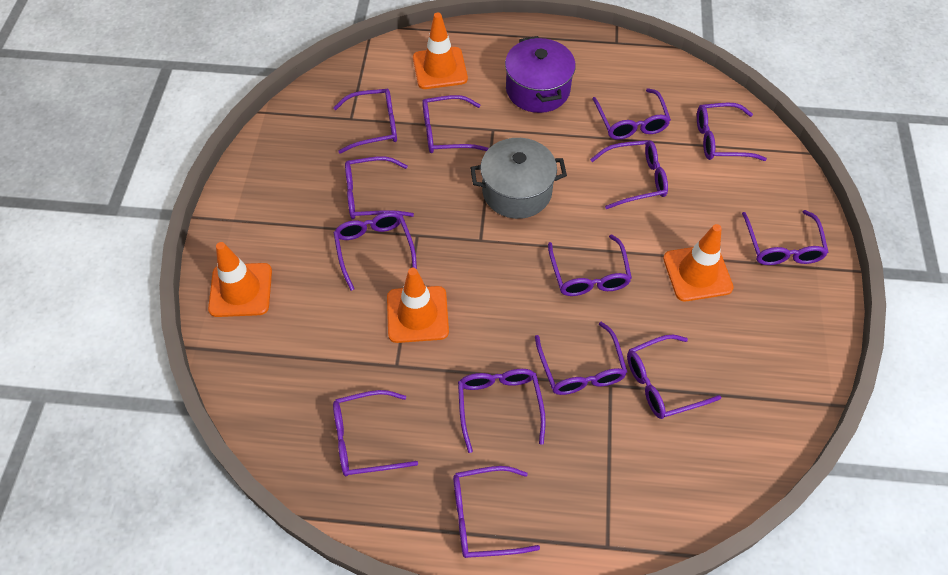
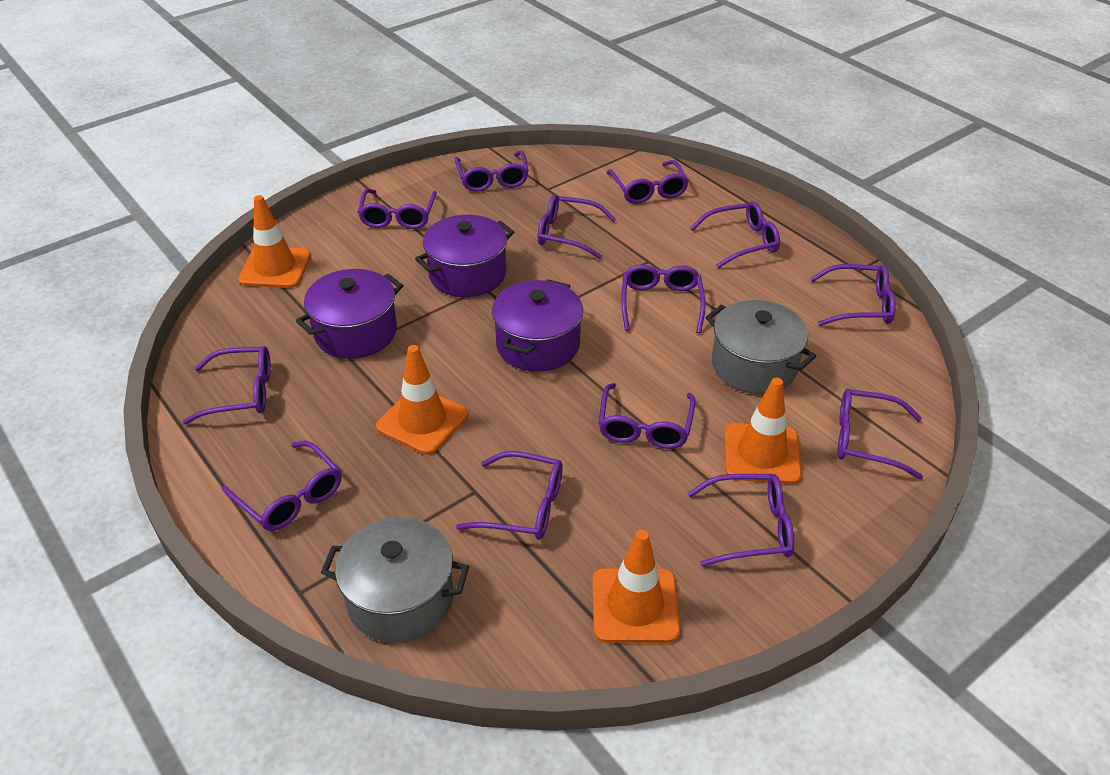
grey pot: [470,138,567,219] = 1 -> [321,517,469,643] [705,300,816,394] = 2
purple glasses: [333,89,397,154] [333,212,417,291] [333,390,418,476] [345,156,414,219] [422,95,489,153] [453,466,540,558] [458,369,546,453] [535,321,627,395] [548,234,632,296] [590,140,668,209] [592,88,671,140] [627,335,721,419] [697,103,767,161] [742,210,829,265] = 14 -> [182,346,271,425] [222,441,342,531] [358,189,437,229] [454,150,528,192] [456,451,563,540] [538,194,616,259] [598,383,696,449] [607,160,689,204] [621,264,706,333] [687,474,794,567] [690,201,780,268] [810,264,896,326] [837,389,923,480] = 13
purple pot: [505,36,576,113] = 1 -> [296,269,403,359] [415,215,514,297] [492,279,583,372] = 3

